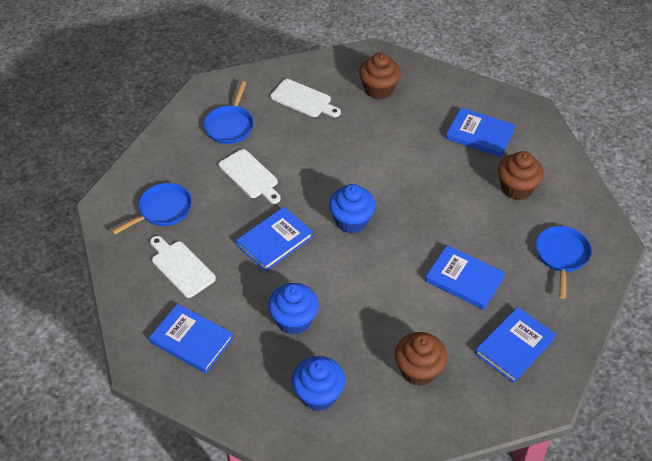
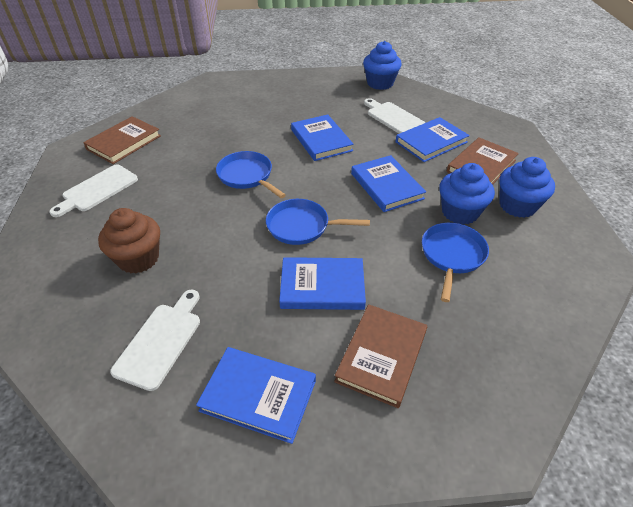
brown book: none = 0 -> [83,116,161,164] [334,304,427,408] [447,137,519,185] = 3
brown cupcake: [359,52,401,99] [395,332,447,386] [498,151,544,200] = 3 -> [98,208,160,273] = 1

